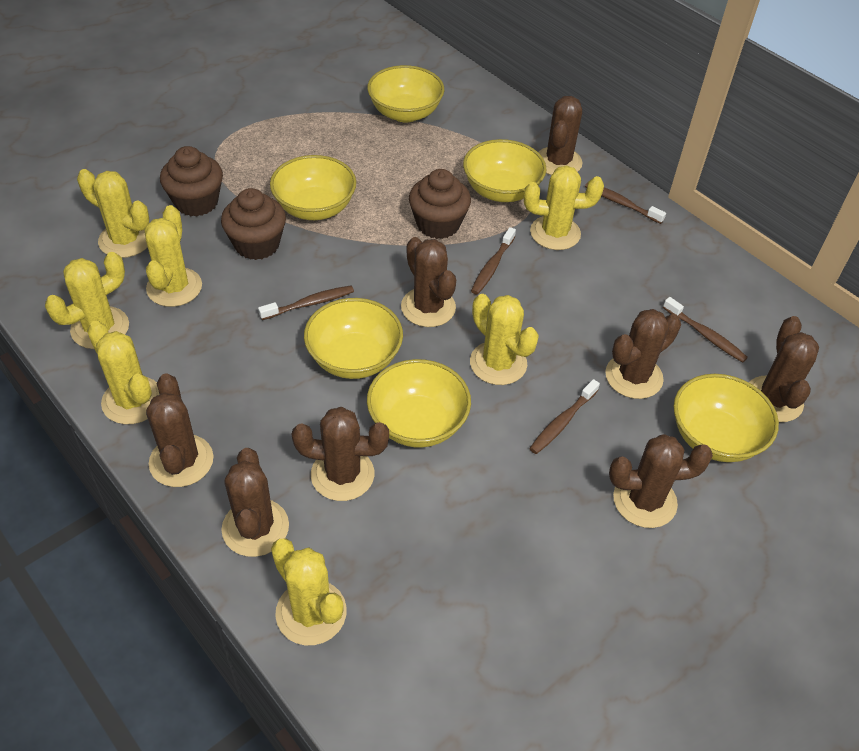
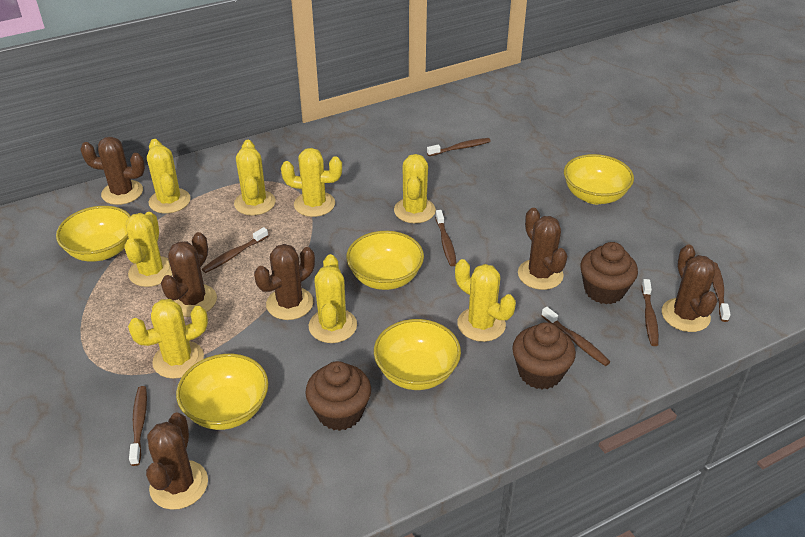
brown cactus: [146,373,213,487] [222,448,289,557] [292,407,389,501] [401,237,456,327] [538,96,583,175] [605,309,681,399] [609,434,713,528] [749,316,819,422] = 8 -> [80,137,145,205] [146,413,208,510] [161,232,217,317] [254,244,315,320] [518,208,567,290] [662,245,717,332] = 6
brown toothbrush: [258,286,354,320] [471,227,516,295] [529,379,600,454] [585,182,666,224] [663,297,748,363] = 5 -> [129,386,147,466] [202,227,268,273] [427,138,491,156] [435,210,457,266] [541,307,610,366] [642,279,659,346] [712,262,731,322] = 7
yellow bowl: [270,155,356,220] [304,298,403,379] [367,65,444,122] [367,359,471,447] [463,139,546,202] [674,374,779,462] = 6 -> [56,206,131,262] [176,354,268,430] [346,231,424,290] [374,319,461,390] [564,154,634,204] = 5
yellow cactus: [45,252,129,349] [77,169,149,258] [87,321,160,424] [145,205,202,307] [271,539,347,645] [470,294,539,385] [524,165,604,250] = 7 -> [124,212,172,287] [128,299,208,379] [147,139,191,214] [234,140,276,215] [281,148,342,217] [309,254,357,343] [394,154,436,223] [455,259,516,342] = 8

